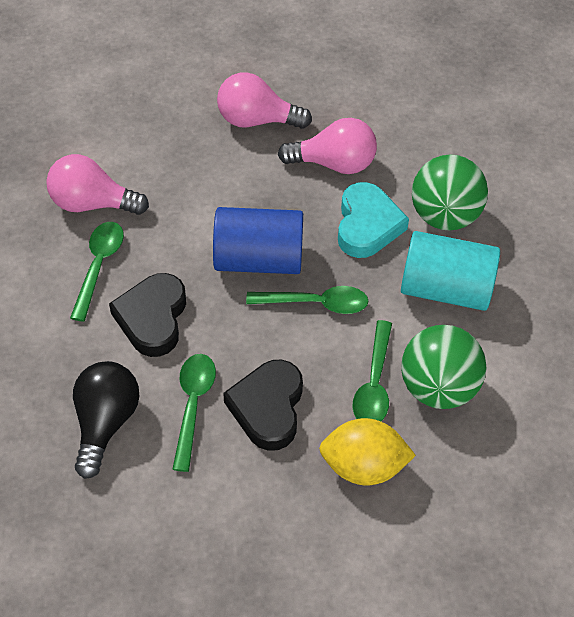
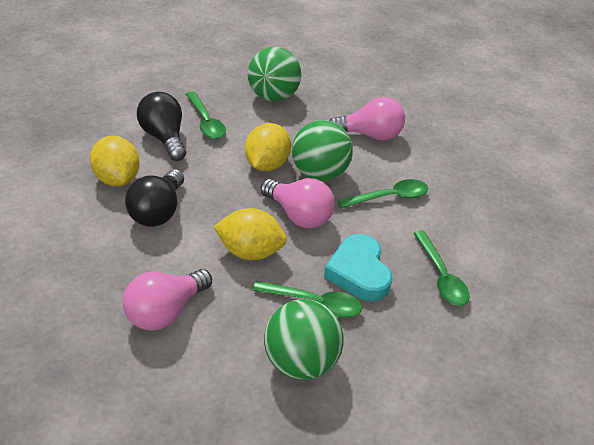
black heart: [109,273,186,357] [223,359,303,451] = 2 -> none = 0
black light bulb: [73,361,139,479] = 1 -> [125,169,184,227] [137,92,186,161] = 2
blue cylinder: [213,207,303,274] = 1 -> none = 0
green ball: [401,325,486,409] [412,154,488,231] = 2 -> [248,47,301,102] [264,299,343,380] [292,120,353,181] = 3
turquoise cylinder: [401,231,500,311] = 1 -> none = 0
yellow lemon: [319,418,416,485] = 1 -> [90,136,140,187] [214,208,287,260] [245,123,291,171] = 3

